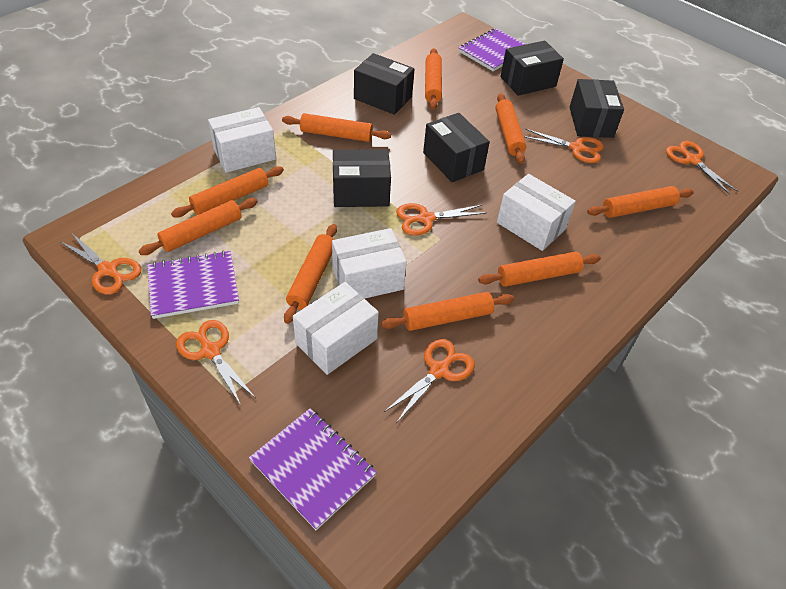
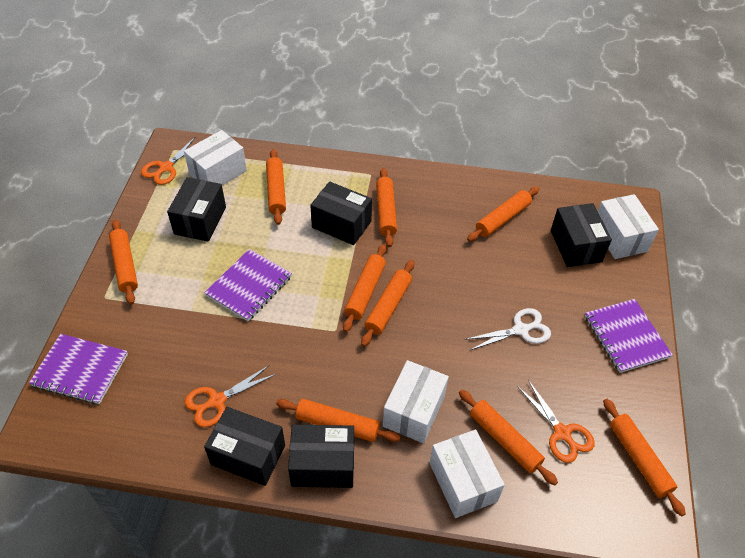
orange scissors: [59,234,141,294] [176,320,256,406] [384,339,475,422] [396,203,487,236] [523,129,604,163] [666,141,739,195] = 6 -> [141,137,201,185] [185,365,276,427] [517,380,595,463] = 3
white scissors: none = 0 -> [465,308,551,350] = 1

